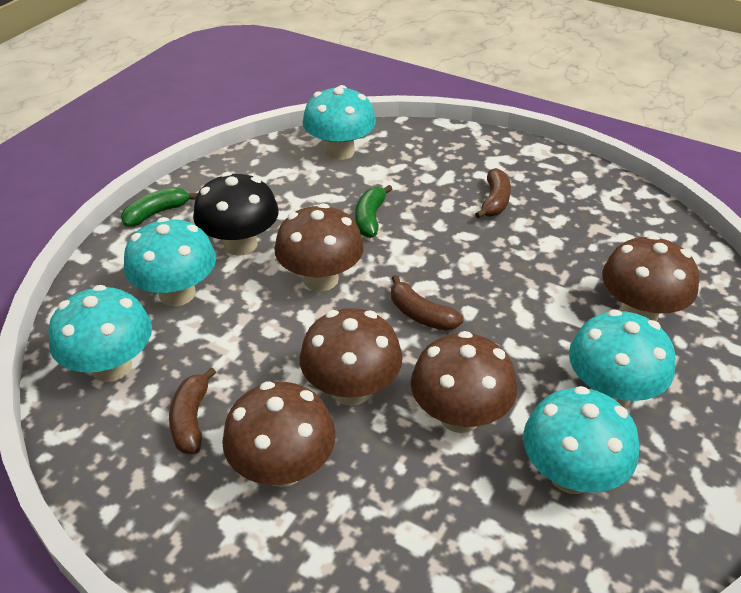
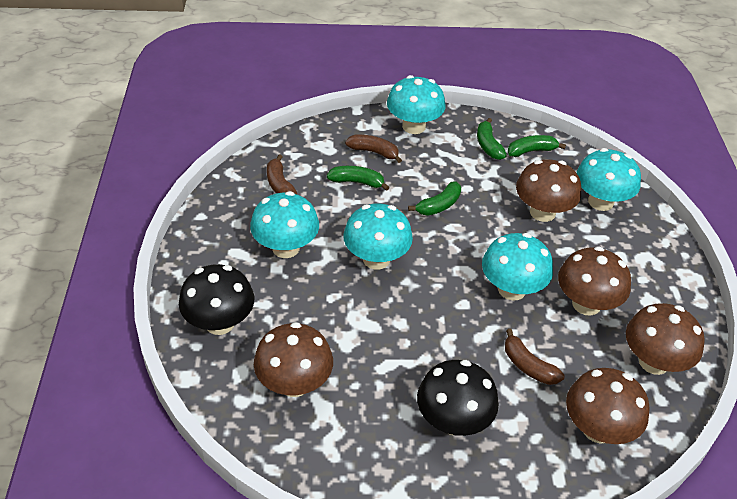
black mushroom: [193,172,279,256] = 1 -> [179,264,254,335] [417,360,499,436] = 2
green banana: [121,187,198,227] [355,185,392,238] = 2 -> [327,166,389,191] [408,181,461,216] [477,118,507,160] [508,135,566,157] = 4

